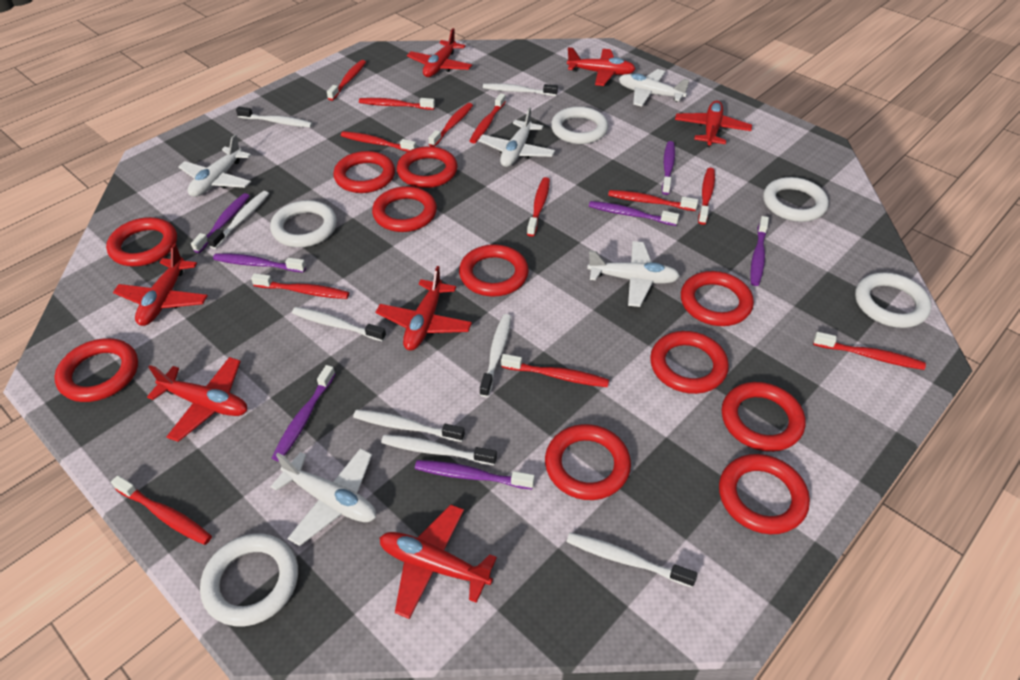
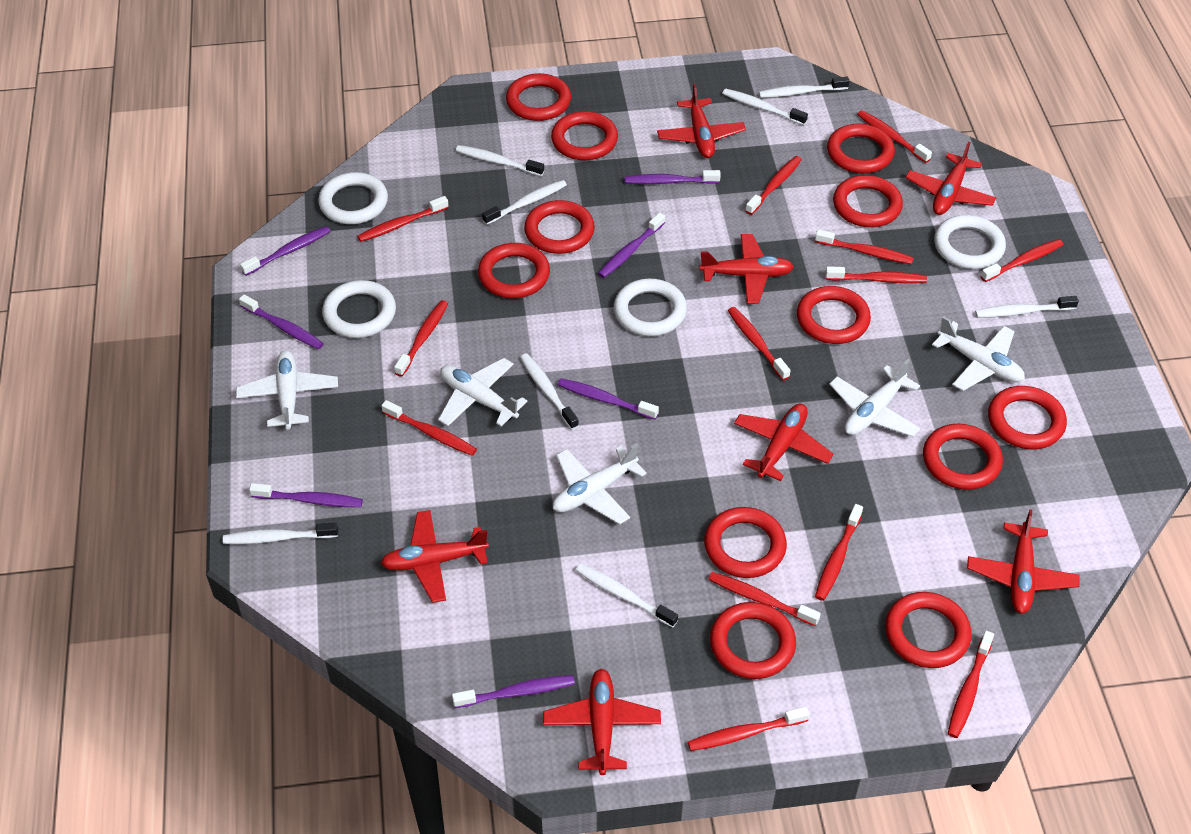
red ring: [55,338,138,402] [106,217,177,266] [333,151,395,193] [372,186,437,232] [397,146,457,188] [459,244,529,296] [545,424,631,500] [650,331,729,394] [681,271,754,326] [719,454,810,534] [722,382,805,452] = 11 -> [478,243,550,298] [506,73,571,121] [524,200,595,254] [551,111,618,160] [704,507,787,578] [710,602,796,679] [797,286,871,344] [827,124,895,173] [833,175,903,227] [885,592,971,668] [923,424,1003,490] [988,386,1067,449] = 12
red toothbrush: [111,475,212,545] [251,273,349,299] [327,60,366,101] [341,131,417,152] [359,98,435,110] [428,103,473,147] [470,93,506,143] [501,354,609,387] [527,177,550,237] [608,190,698,211] [698,168,715,225] [813,332,926,370] = 12 -> [357,196,449,242] [381,400,477,456] [394,300,448,377] [688,706,810,751] [708,572,821,626] [728,307,790,380] [745,156,802,215] [815,229,914,264] [815,504,863,601] [825,266,927,283] [857,110,932,163] [948,631,994,738] [981,239,1063,282] = 13
white ring: [200,534,298,626] [270,200,337,247] [551,106,608,144] [763,177,829,222] [855,272,932,328] = 5 -> [318,172,388,224] [322,280,396,338] [614,278,687,336] [934,215,1006,269] = 4

